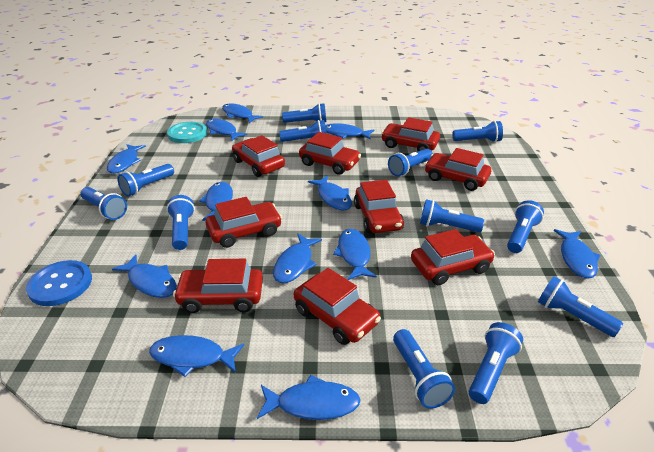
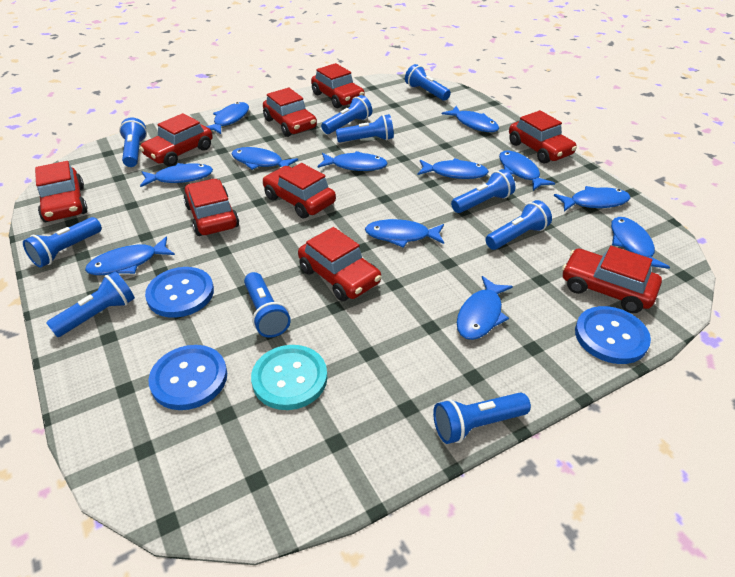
blue button: [26,260,92,306] = 1 -> [145,267,214,318] [148,345,227,410] [575,306,651,364] = 3
blue flashlight: [81,187,127,220] [117,164,174,197] [167,195,195,250] [279,120,326,142] [282,103,326,123] [388,149,433,176] [393,329,455,409] [420,199,484,232] [453,121,503,142] [469,322,523,404] [507,200,544,253] [538,276,623,337] = 12 -> [23,217,102,268] [46,271,135,337] [119,118,147,167] [244,272,291,338] [321,95,372,134] [336,114,394,143] [405,64,451,101] [433,393,531,444] [451,169,515,213] [485,200,552,250] = 10

